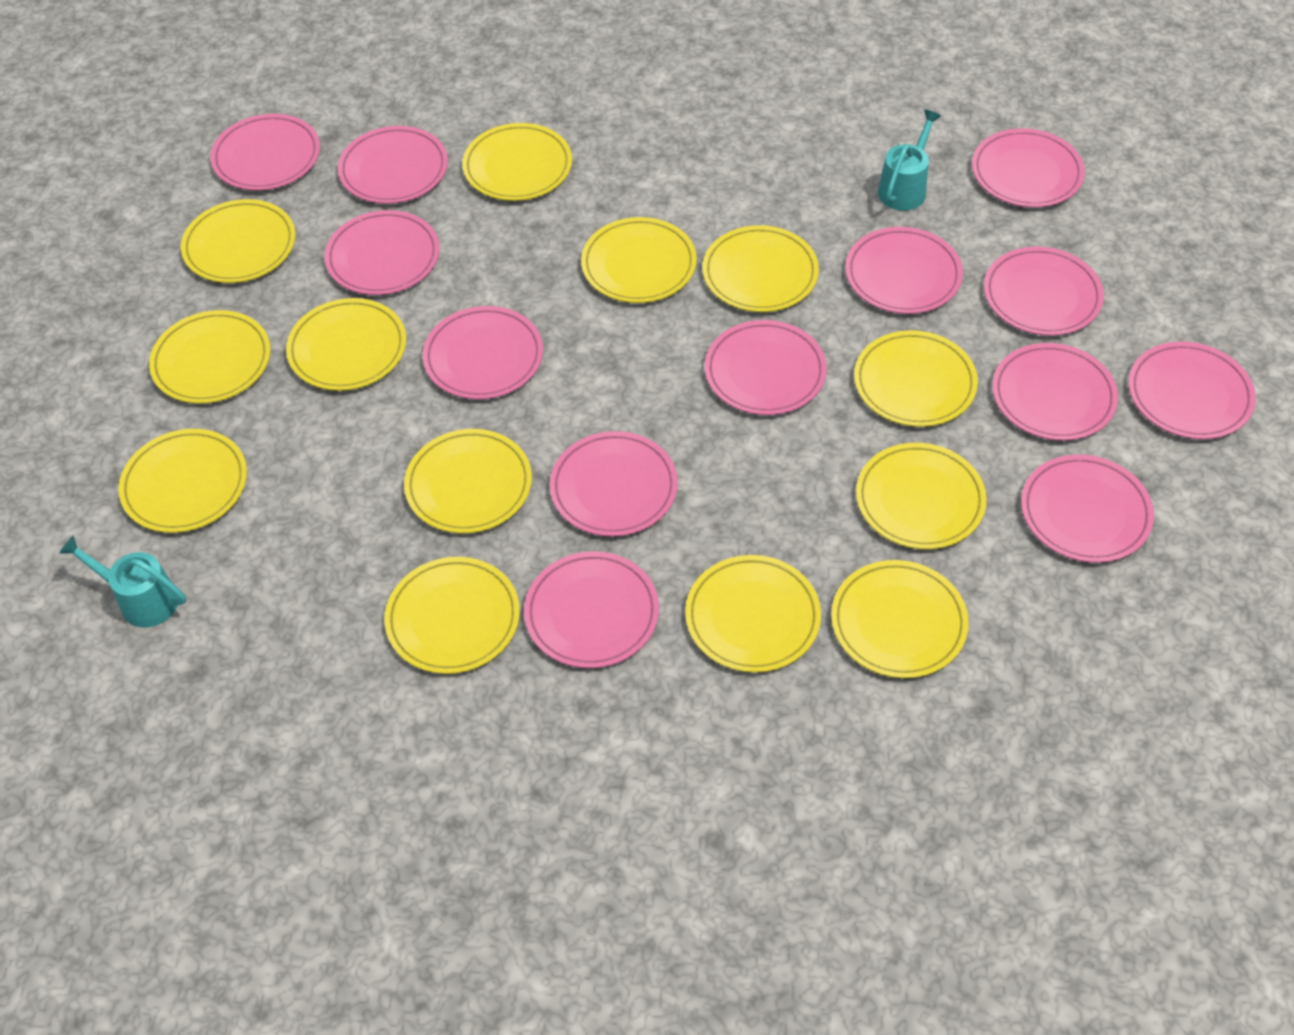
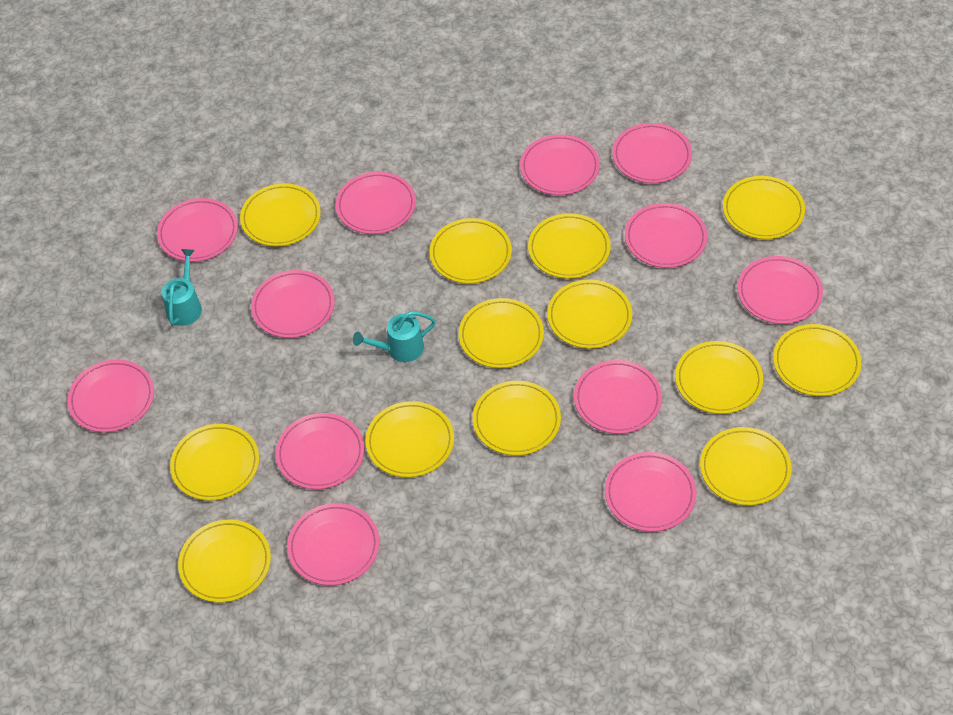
pink plate: [211,114,320,190] [325,210,440,295] [338,126,448,204] [423,306,543,399] [524,551,659,668] [550,431,678,537] [705,320,827,415] [845,227,963,314] [972,128,1085,207] [984,246,1104,336] [992,343,1118,441] [1021,454,1154,563] [1128,341,1256,439] = 13 -> [67,360,154,432] [157,198,238,262] [251,270,335,338] [276,413,364,490] [287,503,379,585] [336,172,416,234] [520,134,600,195] [574,360,662,434] [605,452,696,532] [612,123,692,183] [625,203,707,268] [737,256,823,324] = 12

